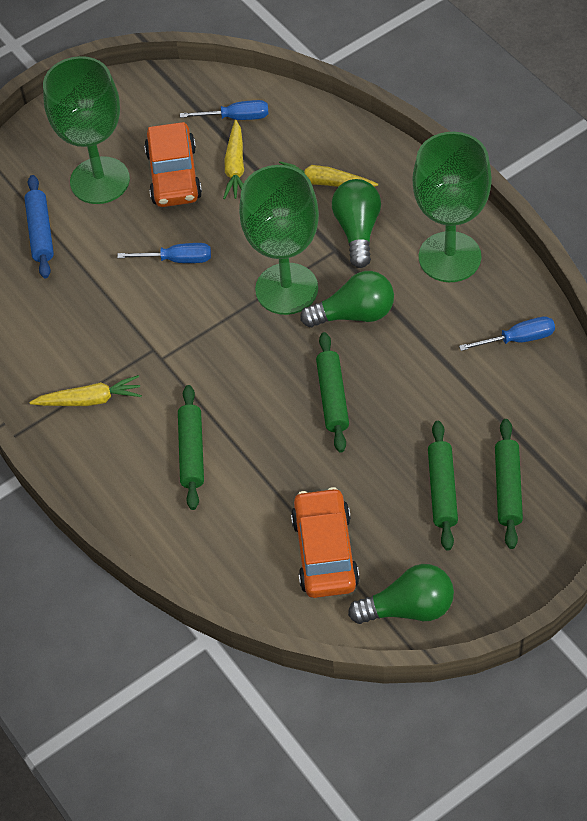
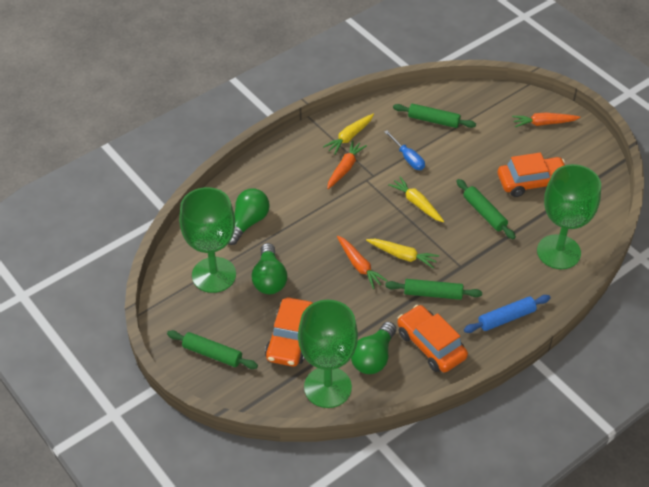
blue screwdriver: [117,243,211,263] [180,100,268,120] [459,316,555,351] = 3 -> [384,130,425,170] = 1
orange car: [144,122,202,207] [291,487,360,598] = 2 -> [265,298,313,367] [397,305,468,372] [498,152,565,197] = 3
orange carrot: none = 0 -> [327,140,367,189] [337,236,388,289] [512,113,581,127] = 3

